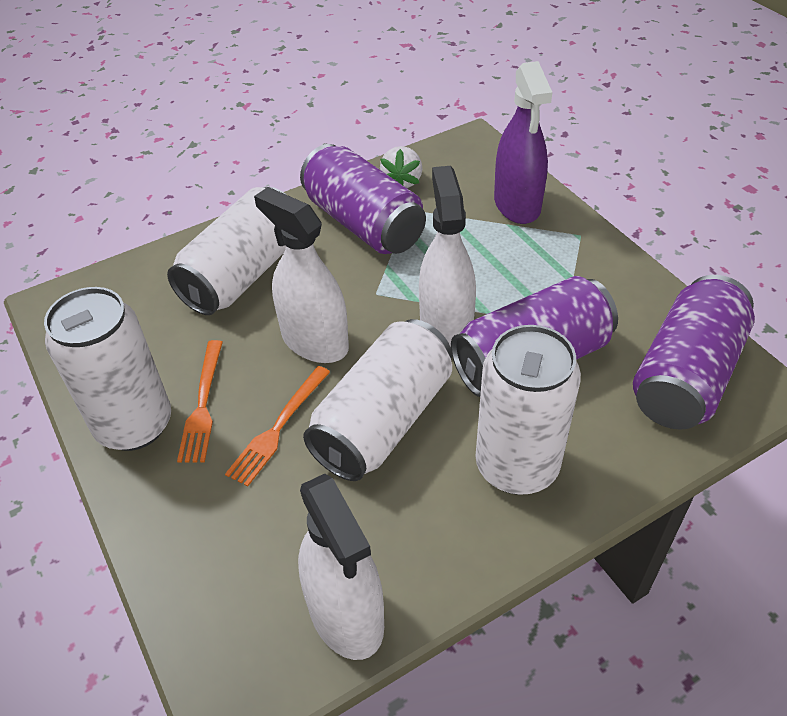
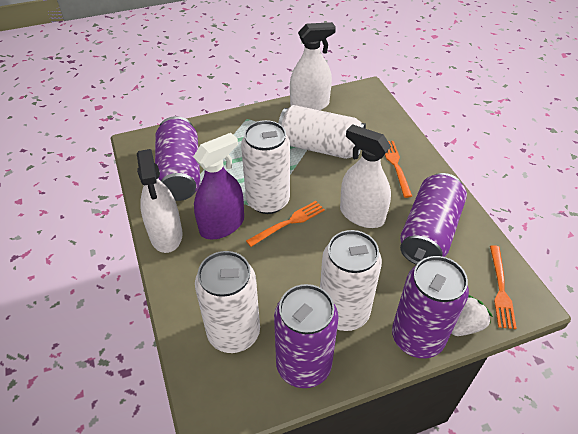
orange fork: [177,340,223,463] [225,366,330,487] = 2 -> [246,201,325,247] [385,141,412,198] [490,245,517,329] = 3
purple can: [300,144,426,254] [451,276,618,397] [633,275,755,430] = 3 -> [155,116,200,201] [274,284,339,388] [392,256,469,358] [400,173,467,265] = 4

